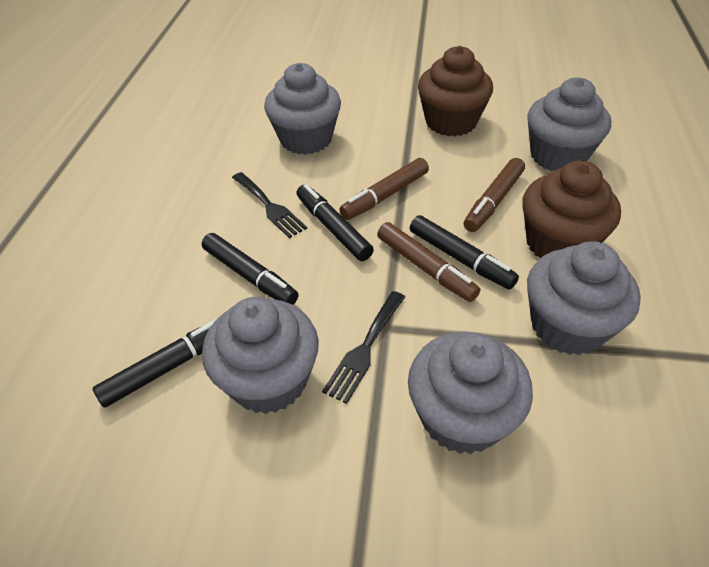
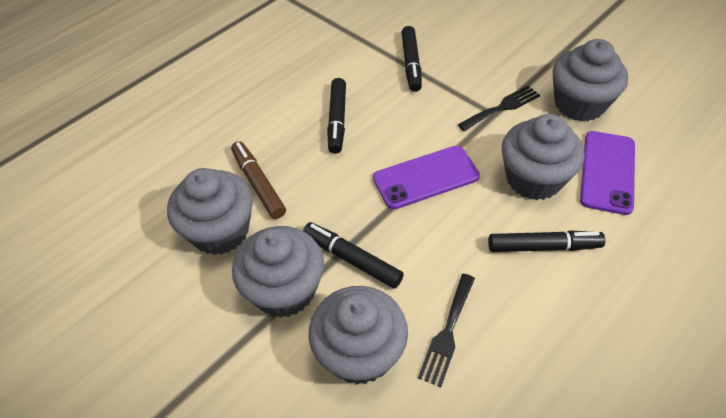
brown cupcake: [418,46,493,137] [522,160,621,258] = 2 -> none = 0
brown marker: [339,158,429,220] [377,222,480,302] [464,158,525,232] = 3 -> [231,141,286,219] = 1
purple phone: none = 0 -> [373,146,480,209] [580,131,635,215] = 2

